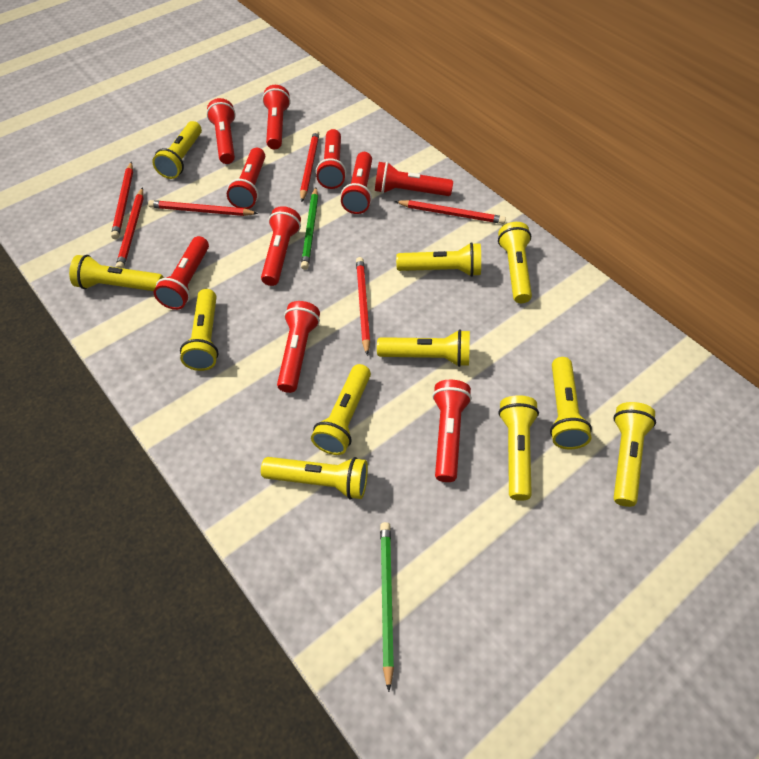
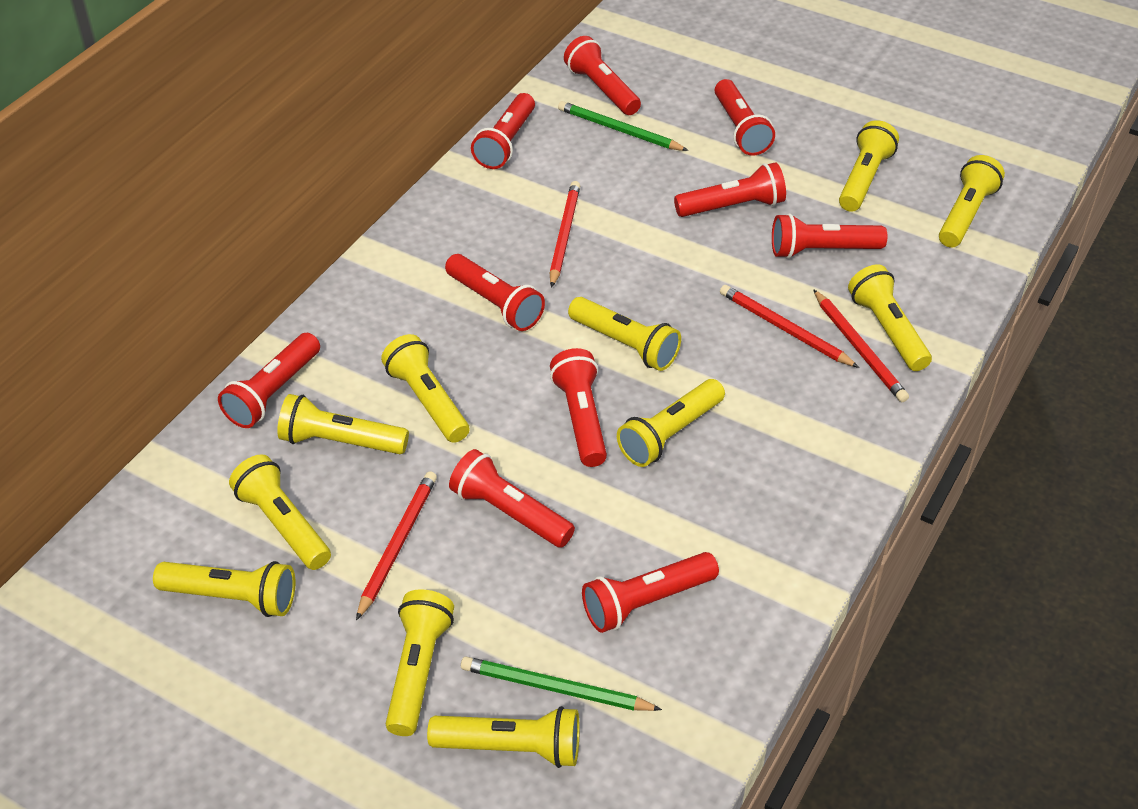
red pencil: [111,162,133,239] [116,187,144,268] [148,200,258,216] [300,130,319,202] [356,257,370,355] [395,200,506,224] = 6 -> [356,471,437,620] [550,181,580,288] [720,285,859,368] [813,289,909,402] = 4

